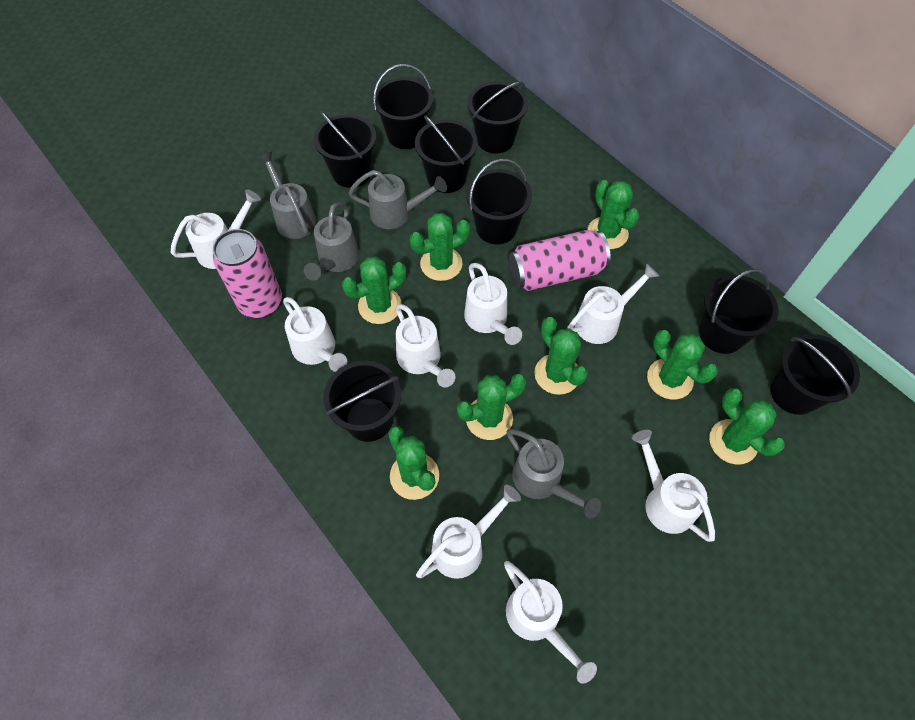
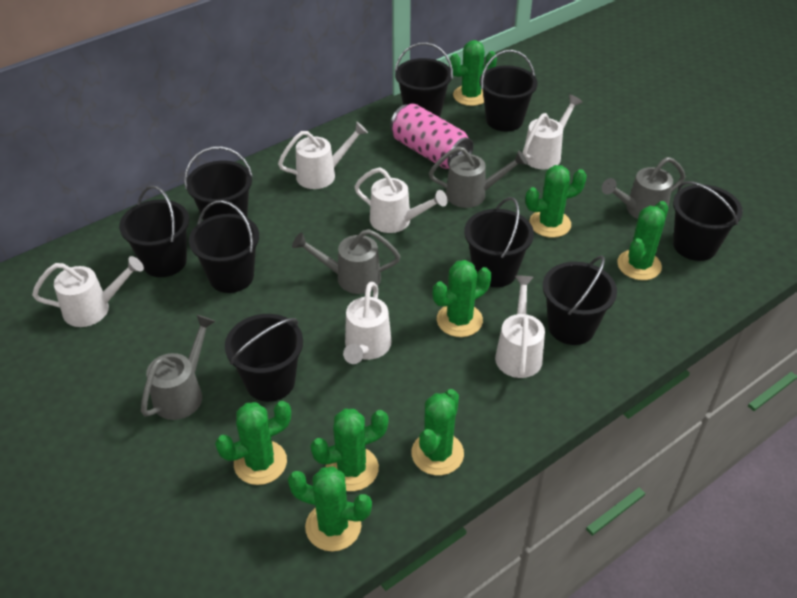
black bucket: [314,111,376,188] [323,361,401,442] [373,64,433,149] [415,115,478,193] [466,159,532,245] [468,81,528,154] [699,269,778,354] [770,334,860,415] = 8 -> [119,185,189,277] [184,146,253,220] [189,200,259,293] [225,314,303,402] [395,42,453,117] [464,197,534,287] [480,50,537,131] [543,255,617,345] [673,181,743,261] = 9
pink can: [213,229,282,318] [509,230,611,291] = 2 -> [390,104,474,169] = 1
white watering can: [171,189,261,269] [283,297,347,372] [396,304,455,387] [416,485,521,579] [464,263,522,345] [504,561,597,684] [568,263,659,344] [632,430,715,542] = 8 -> [32,256,144,327] [278,122,368,189] [343,282,392,364] [354,167,448,233] [495,276,545,378] [523,95,582,169] = 6

